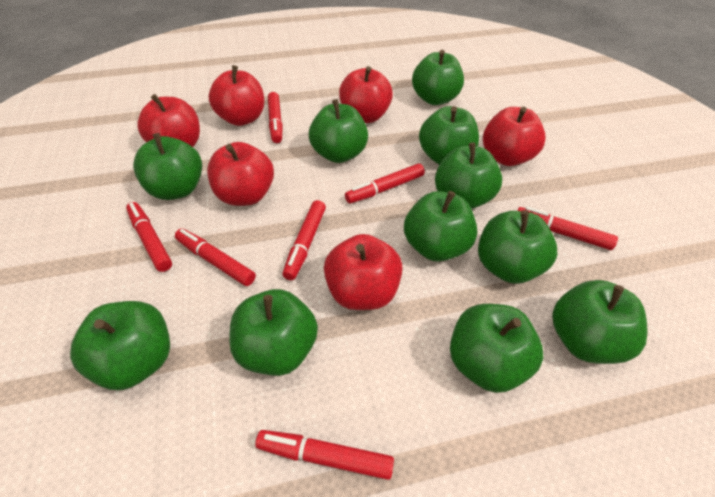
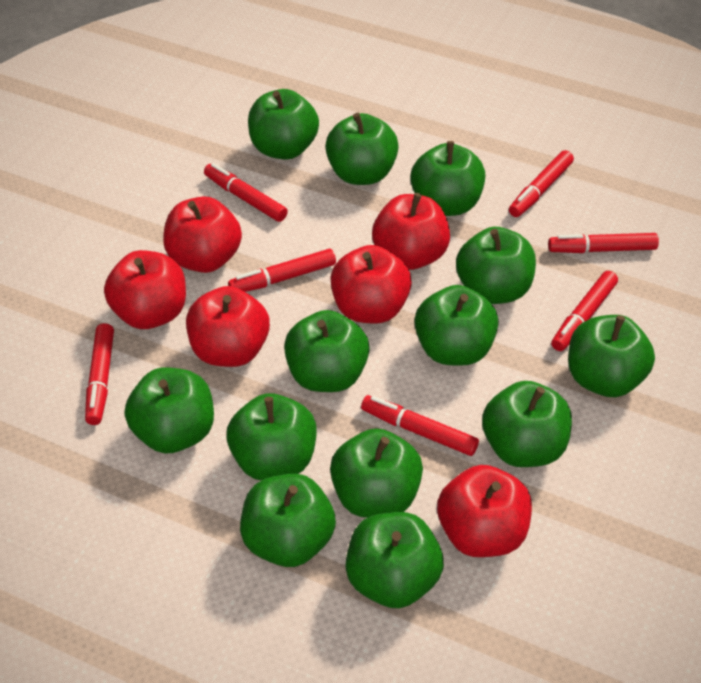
green apple: [70,301,170,390] [133,133,202,200] [229,289,318,376] [309,99,368,163] [404,191,477,262] [412,50,464,105] [419,106,479,165] [435,142,502,209] [450,304,543,393] [478,210,557,284] [552,280,648,364] = 11 -> [125,367,214,454] [227,393,316,480] [240,473,336,567] [248,89,319,160] [284,310,370,392] [325,113,399,185] [330,428,423,518] [346,512,444,608] [411,141,485,216] [414,285,499,366] [456,227,536,304] [482,381,572,467] [568,315,655,397] = 13

